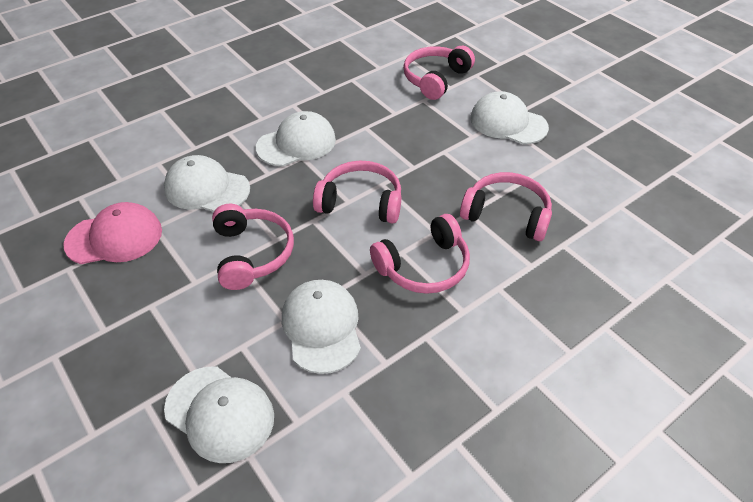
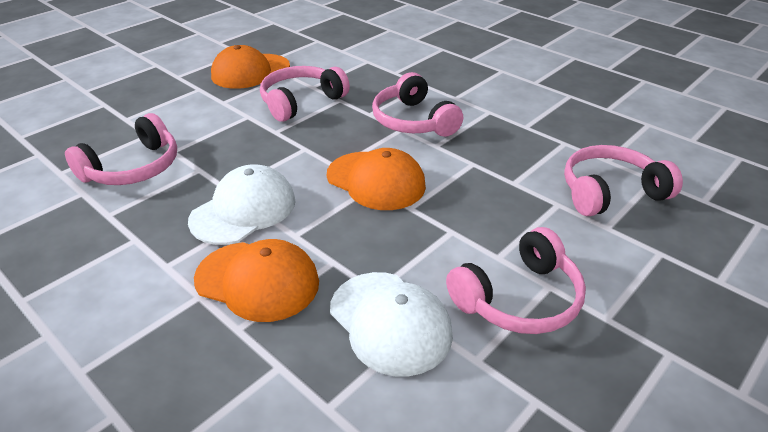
orange cap: none = 0 -> [194,239,319,322] [211,45,290,89] [327,148,426,210] = 3
pink cap: [63,202,162,264] = 1 -> none = 0
white cap: [164,155,250,212] [164,367,274,463] [256,111,336,166] [282,280,361,374] [470,91,549,144] = 5 -> [188,164,296,245] [330,272,453,376] = 2

